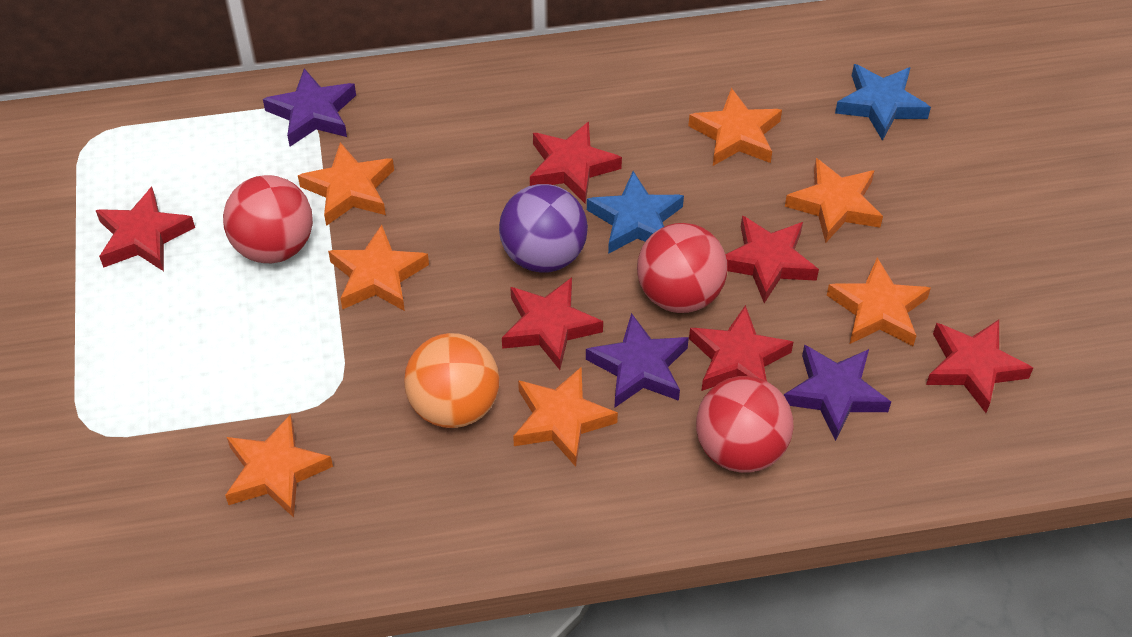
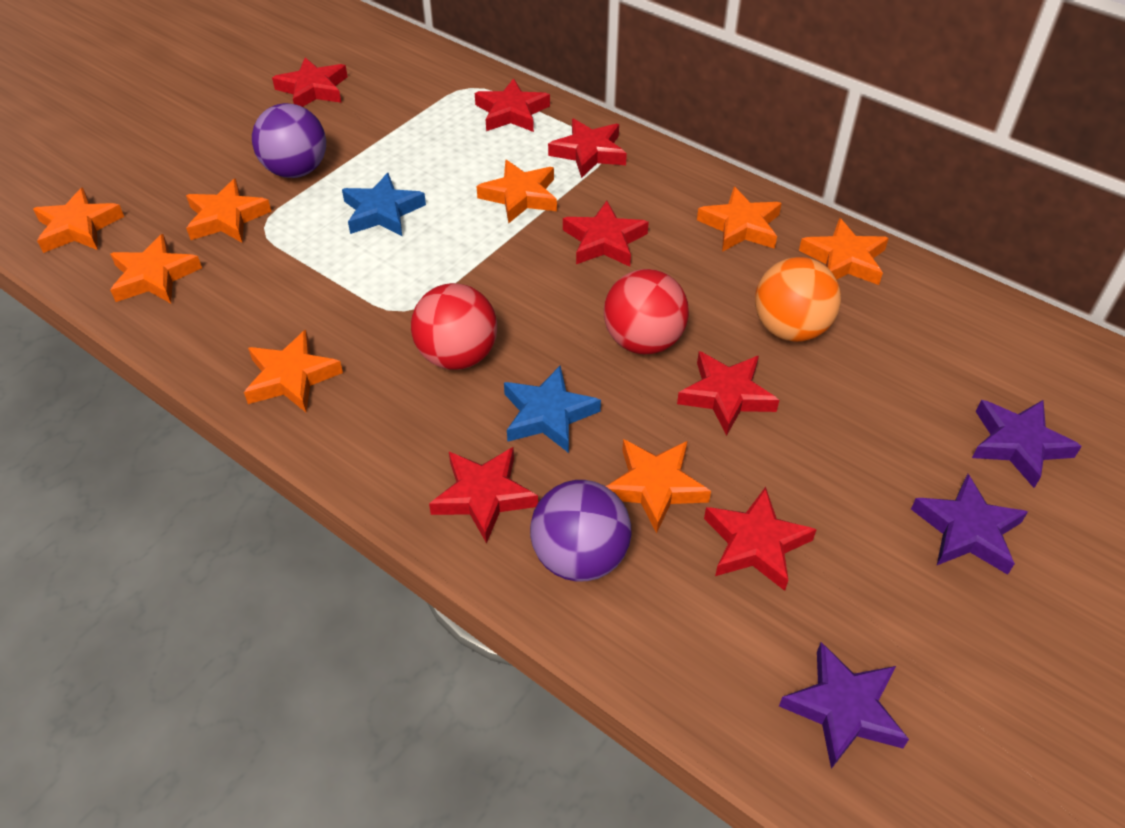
orange star: [225,414,333,518] [298,142,394,226] [328,225,429,311] [513,366,618,467] [688,88,782,166] [785,158,883,243] [827,257,931,346] = 7 -> [33,188,124,253] [110,234,202,303] [186,179,272,243] [244,330,343,412] [476,160,557,224] [606,439,711,534] [697,187,782,252] [799,218,889,285] = 8
purple ball: [499,184,588,273] = 1 -> [252,103,326,178] [530,480,632,581] = 2
red ball: [223,175,313,263] [637,223,727,313] [696,376,793,473] = 3 -> [411,283,497,370] [604,269,689,354] = 2
red star: [96,187,195,271] [502,277,603,370] [530,121,622,204] [689,305,793,391] [725,215,819,303] [926,320,1033,413] = 6 -> [272,58,348,107] [429,447,538,544] [475,78,550,132] [548,119,627,178] [563,201,649,267] [677,351,779,436] [704,487,817,591] = 7

